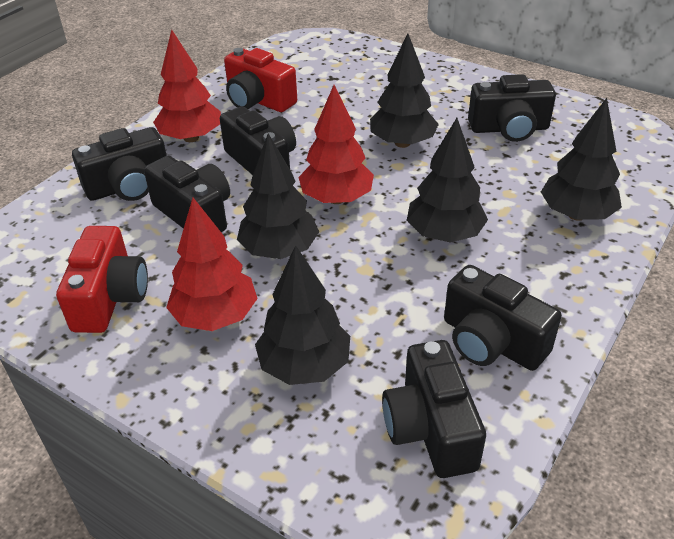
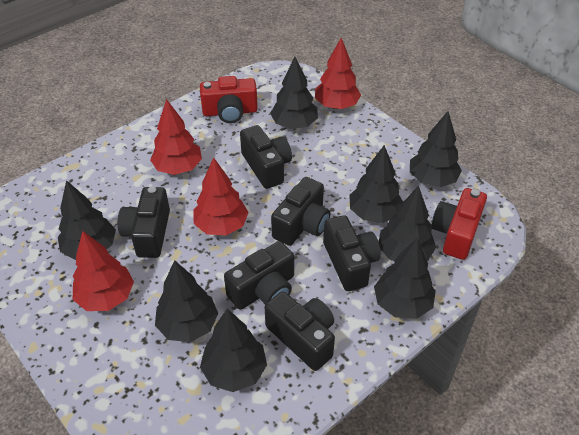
black tree: [237,133,319,259] [255,245,350,385] [370,34,439,148] [407,118,488,243] [541,98,622,220] = 5 -> [58,180,116,260] [155,260,218,342] [200,309,267,392] [270,57,318,129] [349,145,403,223] [374,238,436,319] [379,186,436,261] [410,111,462,187] = 8
red tree: [153,29,221,142] [166,198,258,331] [298,85,374,204] = 3 -> [72,231,134,311] [150,99,202,175] [193,157,249,235] [315,37,361,109] = 4

